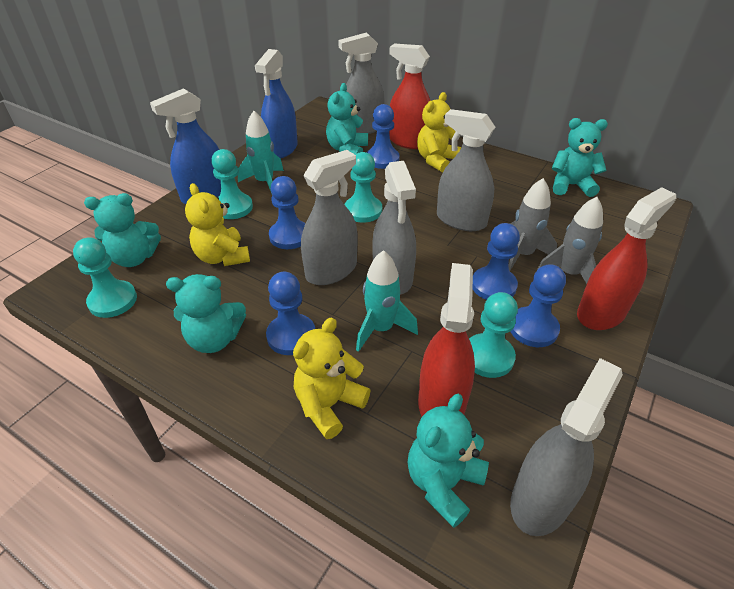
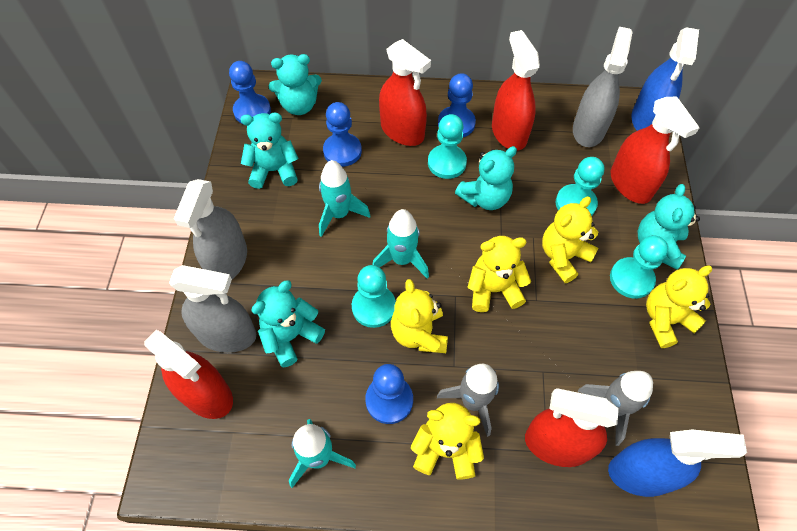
blue pawn: [266,272,315,355] [269,176,306,249] [366,104,400,169] [473,223,520,300] [510,264,566,347] = 5 -> [229,61,271,124] [323,102,362,167] [365,364,413,424] [438,73,476,137] = 4
grey spray bottle: [301,150,358,285] [338,32,385,134] [373,161,416,295] [437,109,495,231] [510,358,623,536] = 5 -> [169,265,256,353] [174,179,247,279] [573,26,633,147] = 3
red spray bottle: [389,44,431,149] [418,263,475,417] [577,187,676,330] = 3 -> [144,330,233,419] [379,39,431,146] [492,30,540,151] [525,388,619,467] [611,96,700,204] = 5
turquoise rocket: [238,111,284,196] [356,250,418,352] = 2 -> [289,419,356,488] [319,160,370,237] [372,209,429,278] = 3
yellow teddy bear: [185,183,250,266] [293,318,371,439] [417,92,461,172] = 3 -> [391,279,448,353] [411,403,484,480] [468,236,531,312] [542,196,598,283] [646,265,712,348] = 5

